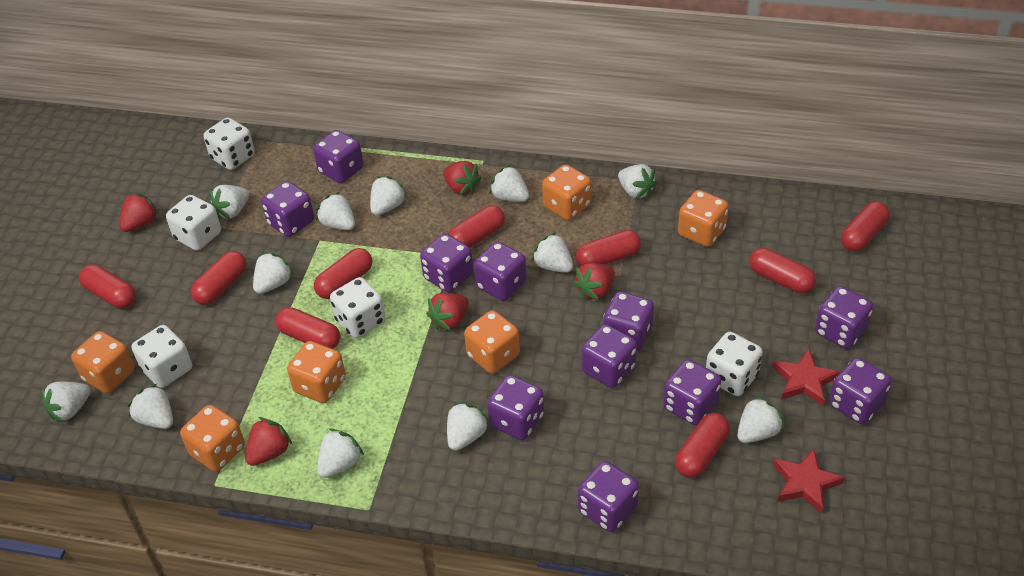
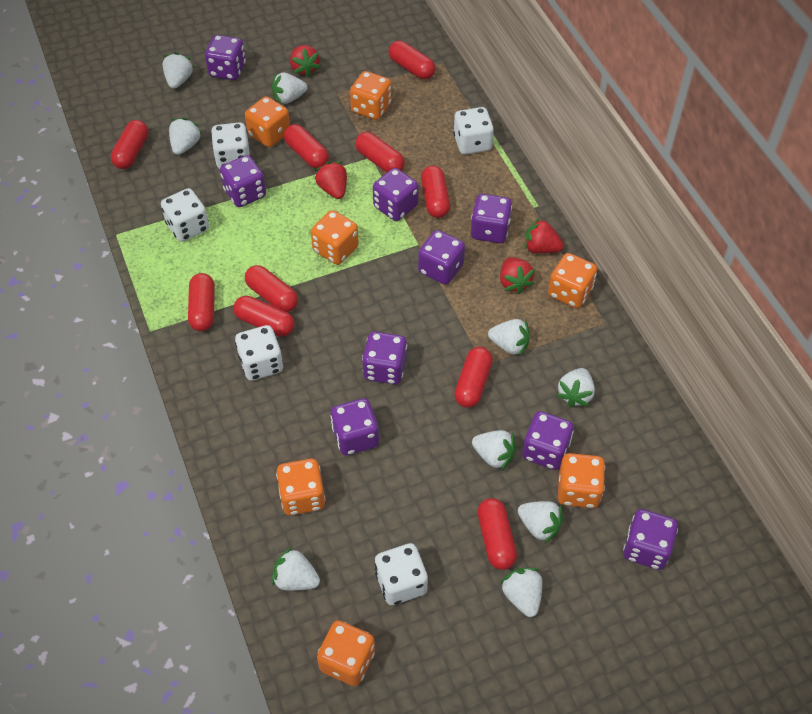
orange dice: [71,331,135,393] [180,405,245,472] [287,341,346,403] [464,310,520,374] [542,164,591,220] [678,190,729,247] = 6 -> [245,96,290,147] [276,459,325,515] [311,210,359,265] [317,620,375,686] [350,71,391,120] [548,253,597,308] [558,453,605,508] = 7
purple dice: [261,181,314,237] [313,130,363,183] [420,234,473,292] [474,242,527,301] [487,375,544,440] [578,461,639,532] [582,324,637,388] [603,291,654,351] [663,359,721,425] [815,286,873,349] [829,358,892,424] = 11 -> [205,35,246,80] [220,155,266,207] [331,398,379,455] [362,331,407,385] [373,168,419,221] [418,230,465,285] [471,194,512,243] [522,411,574,470] [623,509,678,570] = 9
red capsule: [79,264,136,309] [191,251,247,305] [276,307,340,349] [314,248,372,299] [448,205,505,248] [576,230,641,267] [675,413,730,478] [749,248,816,293] [841,201,889,252] = 9 -> [111,120,149,169] [188,273,215,332] [233,296,295,337] [245,265,298,312] [284,124,329,169] [355,132,405,173] [389,41,435,80] [421,166,450,218] [454,347,493,408] [477,498,517,570] = 10
red star: [772,348,840,406] [773,448,845,514] = 2 -> none = 0
red strawberry: [119,193,160,232] [245,417,293,466] [426,293,469,331] [443,161,481,196] [573,263,615,301] = 5 -> [290,45,320,77] [315,162,347,199] [500,257,535,294] [524,218,564,254] = 4
white strawberry: [42,382,91,422] [127,384,173,429] [210,185,249,220] [253,252,294,294] [316,192,355,230] [317,429,364,478] [370,176,407,215] [447,402,490,451] [489,165,529,202] [531,232,573,273] [618,164,657,199] [737,396,784,443] = 12 -> [162,52,194,89] [169,118,202,155] [272,72,308,104] [272,547,320,591] [472,430,516,471] [488,319,530,356] [501,568,542,617] [518,501,564,543] [557,368,595,407] = 9

